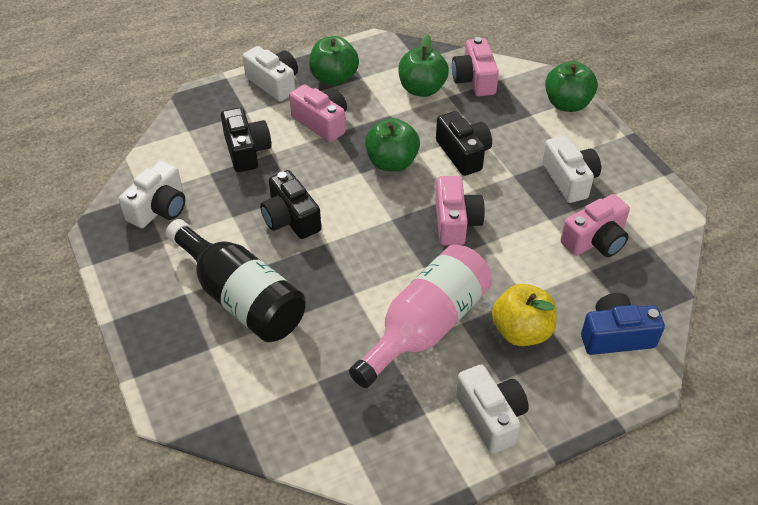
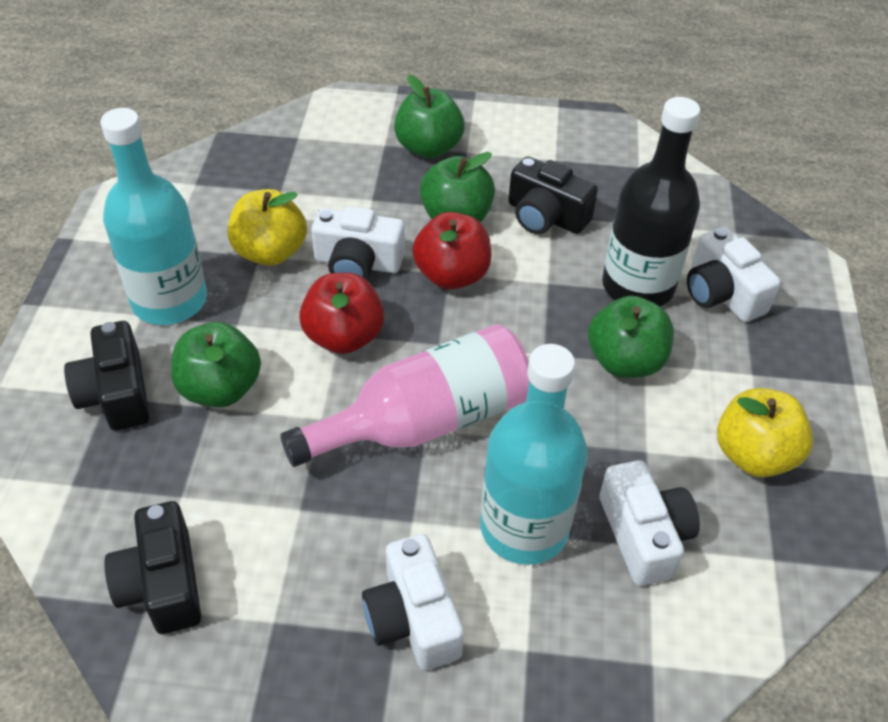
blue camera: [581,293,665,355] = 1 -> none = 0
pink camera: [289,84,347,142] [435,176,485,246] [452,37,499,96] [560,194,630,257] = 4 -> none = 0
red apple: none = 0 -> [299,273,385,354] [412,212,492,290] = 2
turquoise bottle: none = 0 -> [101,108,207,325] [480,344,588,565] = 2
yellow apple: [492,284,556,346] = 1 -> [228,189,307,266] [717,388,813,477] = 2

